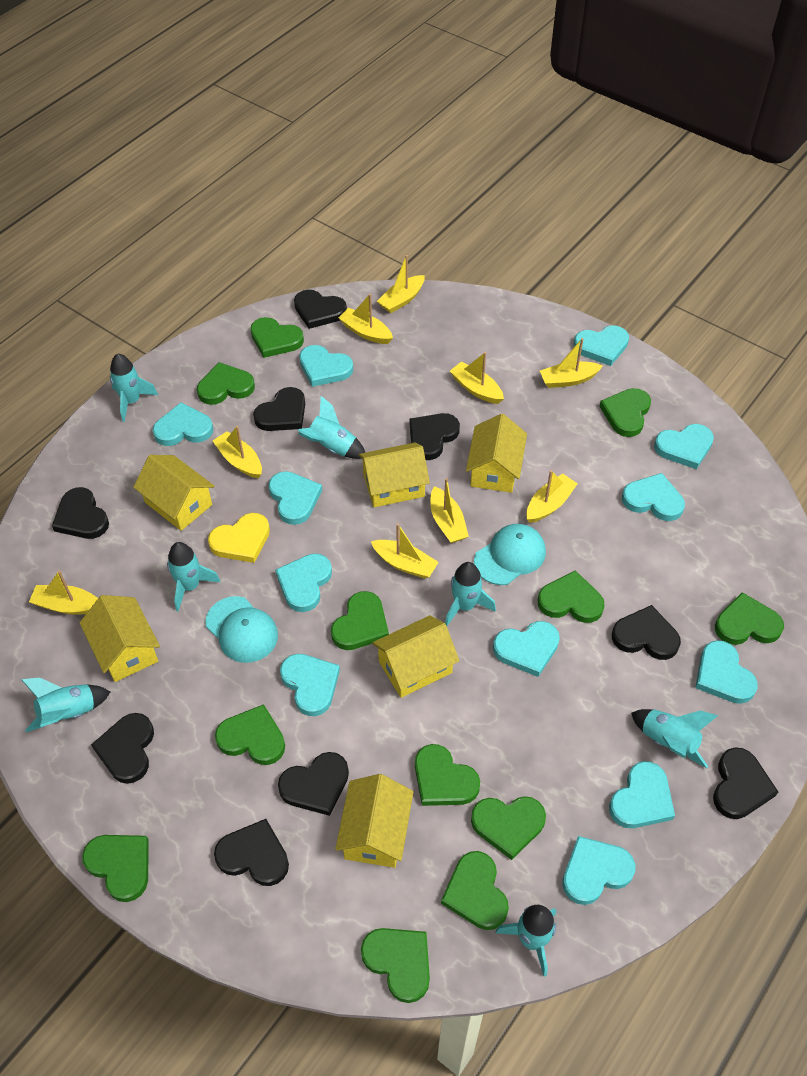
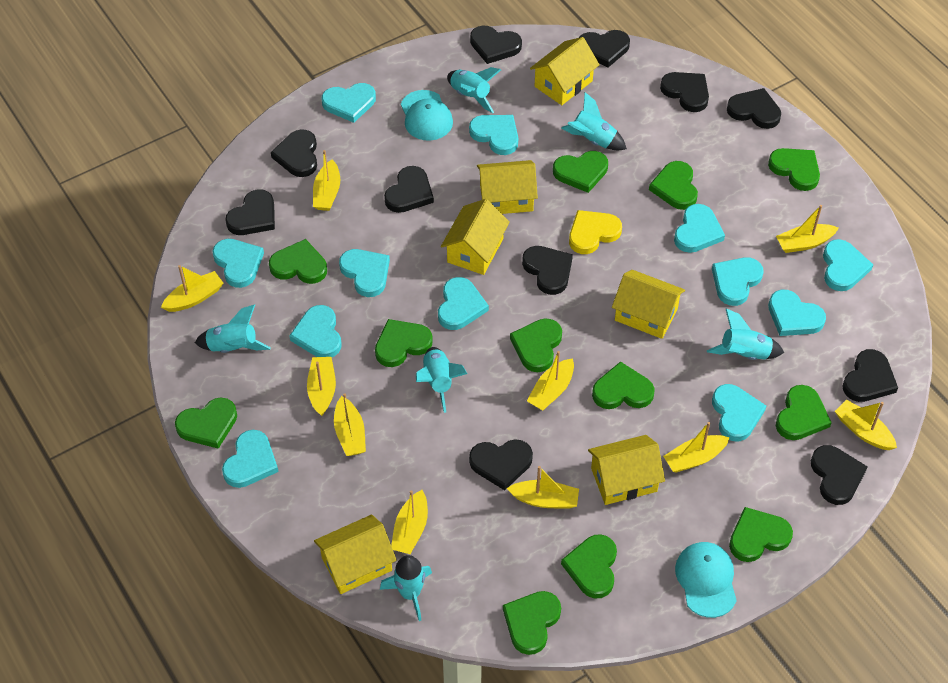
black heart: [52,487,109,539] [91,713,154,784] [214,819,289,886] [253,387,305,431] [278,752,349,816] [294,290,347,329] [410,413,460,460] [612,605,681,660] [713,747,778,819] = 9 -> [225,189,275,235] [271,129,317,177] [384,166,434,213] [469,439,533,490] [470,26,522,64] [522,246,573,295] [579,30,630,67] [660,72,709,112] [727,88,781,129] [811,445,868,505] [842,349,898,402] = 11
turquoise rocket: [21,678,110,732] [110,353,158,422] [167,542,220,612] [298,396,366,459] [445,562,496,626] [496,905,556,977] [631,709,718,768] = 7 -> [195,304,271,353] [380,555,432,621] [416,347,467,413] [447,67,501,113] [561,92,627,150] [707,309,784,360] = 6
yellow boat: [29,570,98,615] [213,426,262,478] [338,294,393,344] [371,523,439,579] [377,255,425,313] [430,478,469,543] [450,352,504,404] [526,470,578,523] [540,338,602,388] = 9 -> [161,265,224,312] [307,357,336,416] [313,150,340,211] [334,393,366,456] [391,490,428,554] [507,466,579,509] [527,351,574,411] [663,422,730,473] [776,205,838,253] [835,400,897,450] = 10

